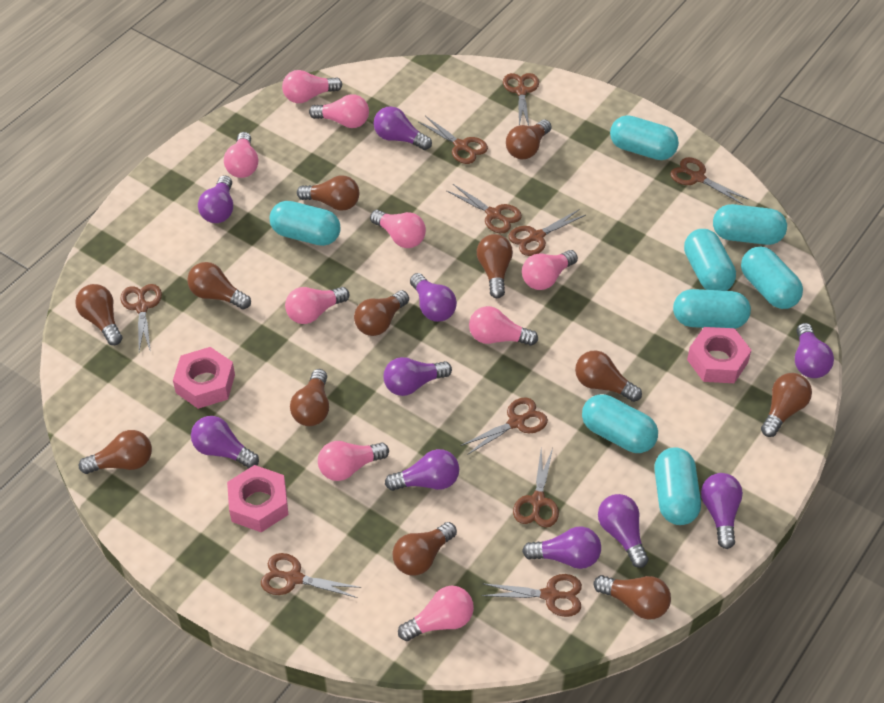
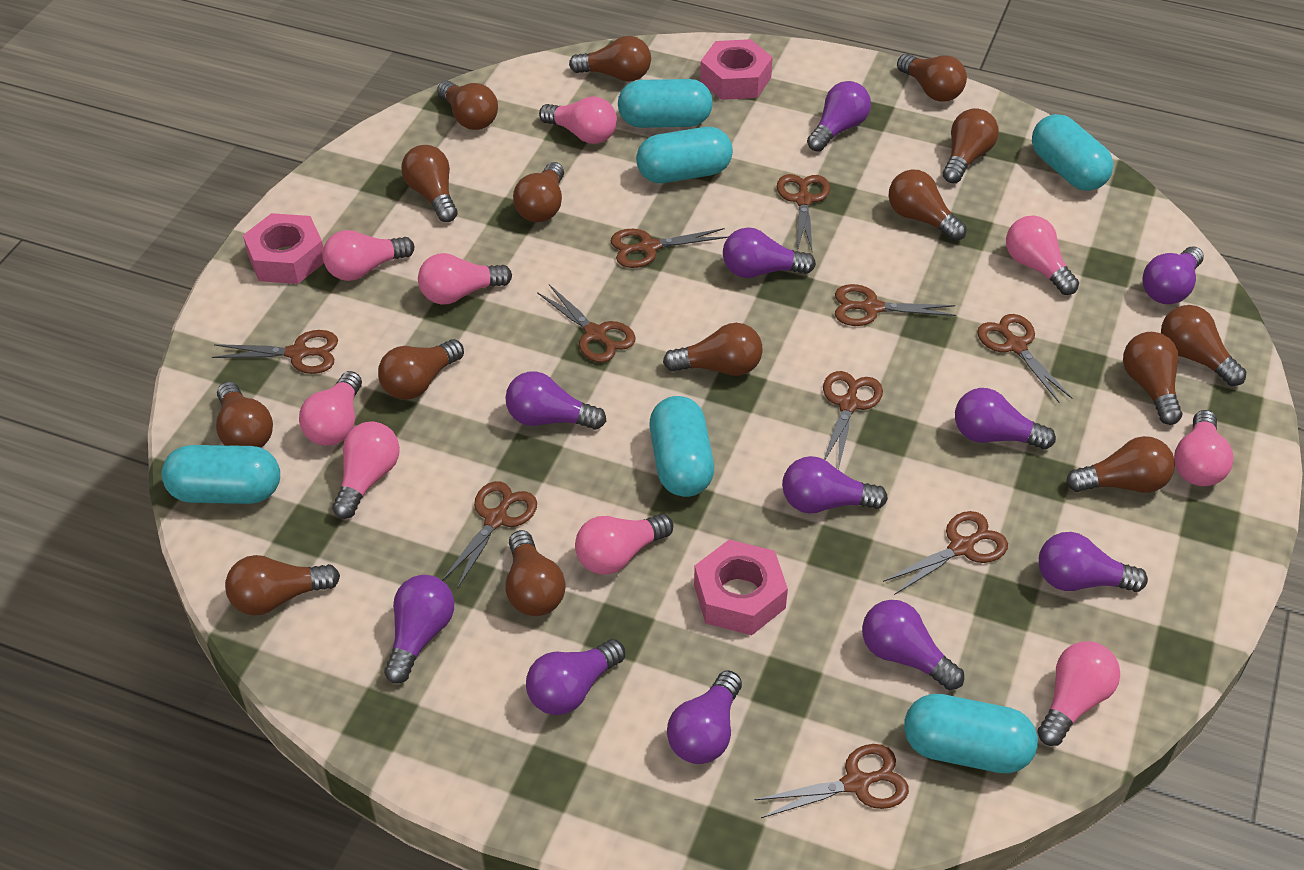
brown light bulb: [75,284,122,345] [79,430,152,474] [187,262,251,309] [290,369,329,426] [297,175,359,210] [354,290,409,336] [392,522,457,576] [477,234,513,298] [506,120,552,160] [575,350,642,402] [594,575,671,619] [761,373,812,437] = 12 -> [216,382,273,447] [225,555,340,616] [378,339,464,400] [401,145,458,222] [437,81,498,130] [506,530,566,616] [513,162,564,222] [569,36,651,82] [663,323,763,376] [889,169,967,241] [897,54,967,102] [943,108,999,183] [1066,436,1175,493] [1123,332,1182,425] [1161,305,1246,386] = 15
purple light bulb: [191,416,259,468] [198,175,233,223] [374,106,432,150] [384,357,452,396] [385,449,459,491] [410,273,457,322] [522,527,601,569] [598,494,649,568] [701,473,743,549] [795,323,834,378] = 10 -> [384,575,454,684] [505,371,606,430] [526,639,625,715] [667,670,742,764] [723,227,816,278] [782,456,888,513] [807,81,871,152] [862,600,964,690] [955,388,1056,449] [1039,532,1148,592] [1142,246,1204,304] = 11
turquoise capsule: [270,201,341,246] [582,394,658,453] [610,115,679,160] [654,447,701,525] [673,289,751,329] [684,229,736,291] [713,204,787,245] [741,247,803,309] = 8 -> [161,445,280,504] [618,79,713,128] [636,127,733,183] [649,396,714,497] [904,694,1038,773] [1032,114,1114,191] = 6

